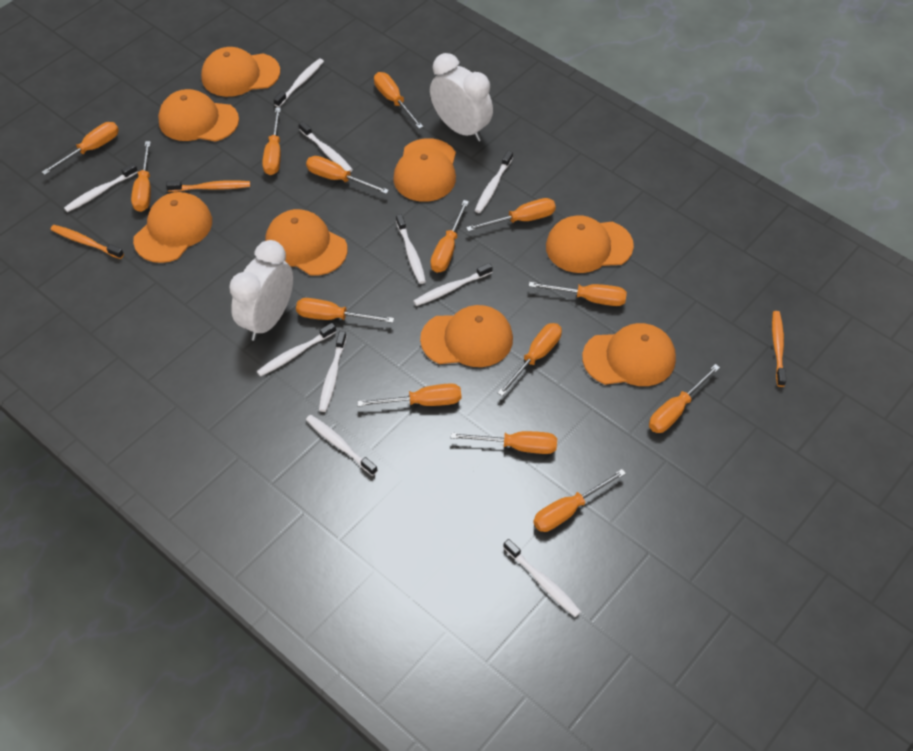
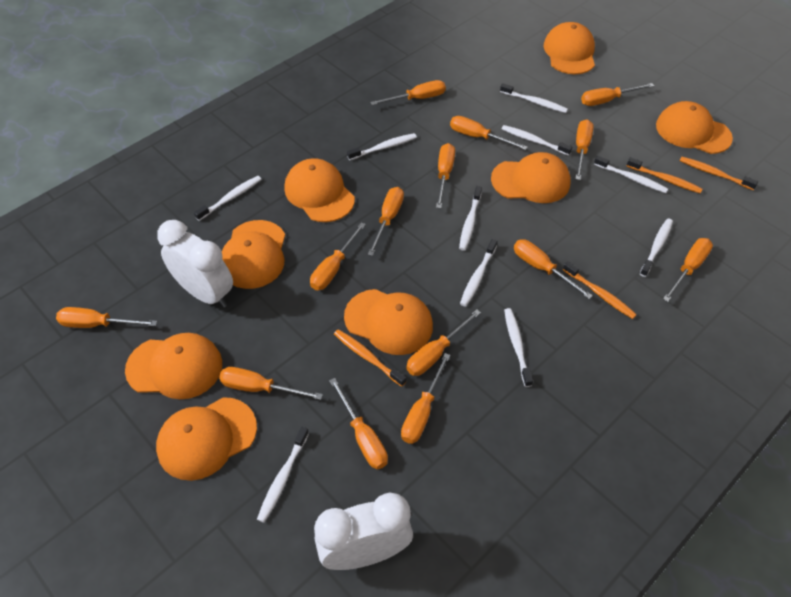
orange toothbrush: [50,225,124,259] [166,180,250,192] [772,311,786,387] = 3 -> [334,329,406,387] [563,261,637,319] [627,157,702,193] [680,157,758,190] = 4

